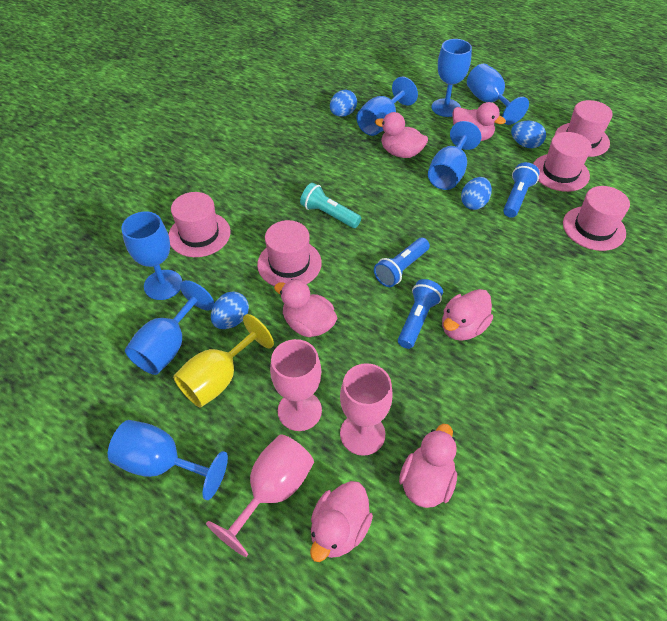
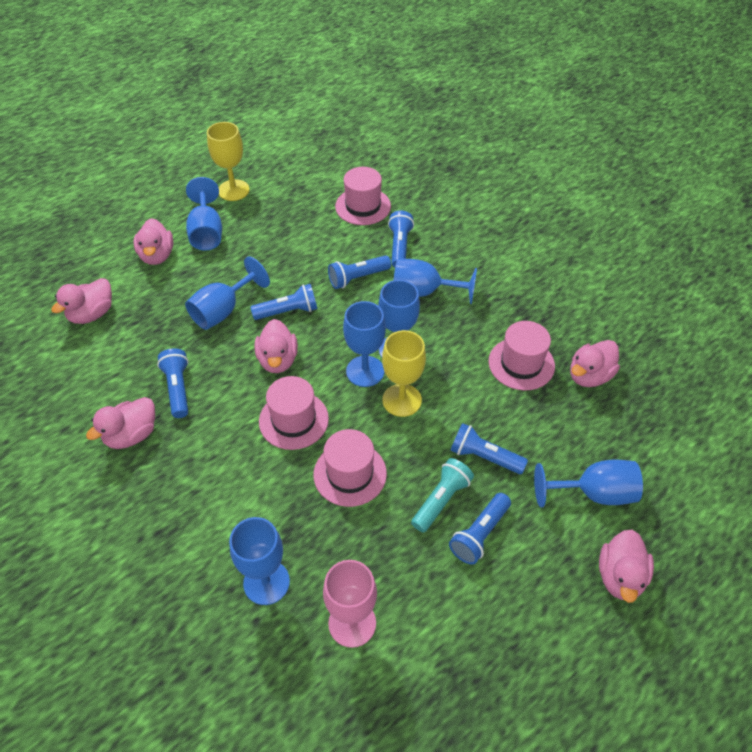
blue egg: [211,291,249,329] [330,90,357,117] [461,177,492,210] [511,121,546,148] = 4 -> none = 0
blue flashlight: [374,238,430,287] [398,279,443,349] [503,162,540,218] = 3 -> [157,348,189,418] [250,284,317,320] [328,255,391,289] [388,211,414,267] [449,493,511,565] [450,423,528,474] = 6
pink goblet: [206,435,314,557] [270,339,322,431] [340,363,393,456] = 3 -> [323,560,377,648] = 1
pink hat: [169,192,231,257] [257,220,322,286] [533,132,592,192] [555,100,613,157] [563,186,630,251] = 5 -> [259,376,329,450] [313,429,387,507] [335,167,391,225] [489,321,555,390] = 4
yellow goblet: [173,314,274,408] = 1 -> [207,122,250,201] [382,330,426,417] = 2

